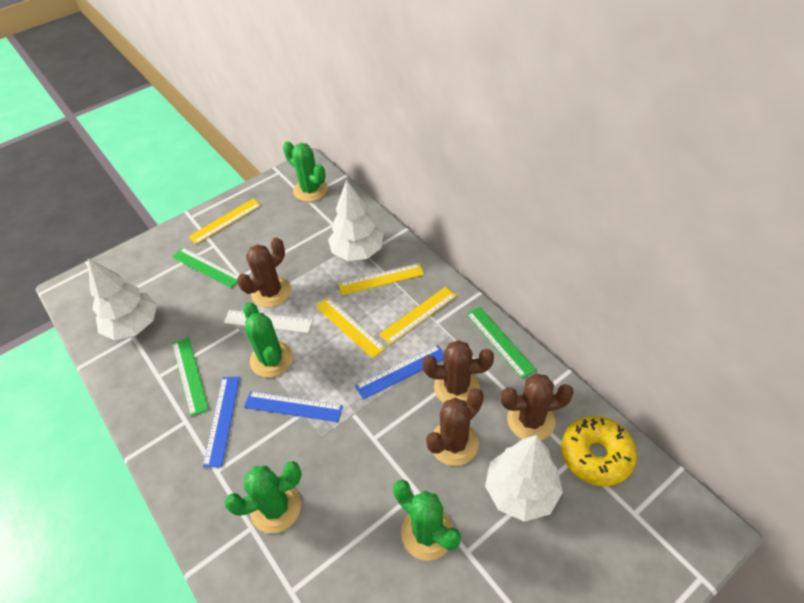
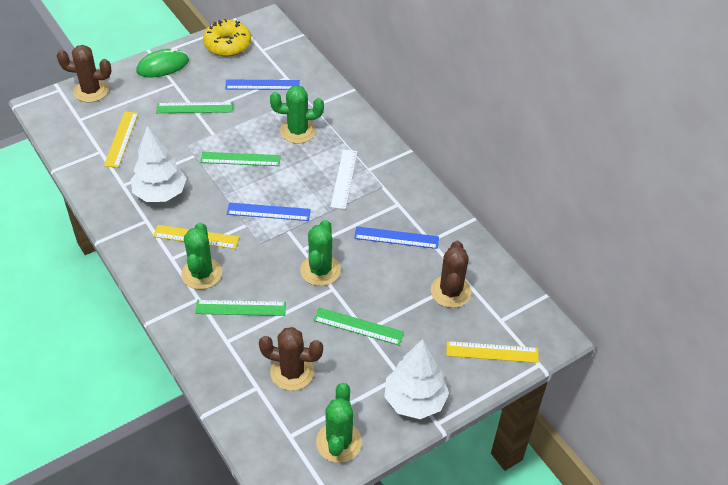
brown cactus: [237,238,291,307] [423,340,494,403] [426,388,484,466] [501,374,574,440] = 4 -> [57,45,112,102] [259,327,323,391] [431,241,471,308] = 3
green mouse: none = 0 -> [136,48,189,77] = 1
green ruler: [172,247,239,288] [172,337,209,417] [466,307,536,379] = 3 -> [156,102,233,113] [195,300,286,316] [200,152,281,166] [313,307,404,345] = 4
white tree: [88,258,157,340] [328,179,383,261] [485,435,563,522] = 3 -> [131,126,187,202] [384,339,449,419] = 2
yellow ruler: [188,199,261,244] [315,298,386,359] [339,263,424,295] [379,287,457,345] = 4 -> [104,112,138,168] [153,225,239,249] [446,341,539,363] = 3

